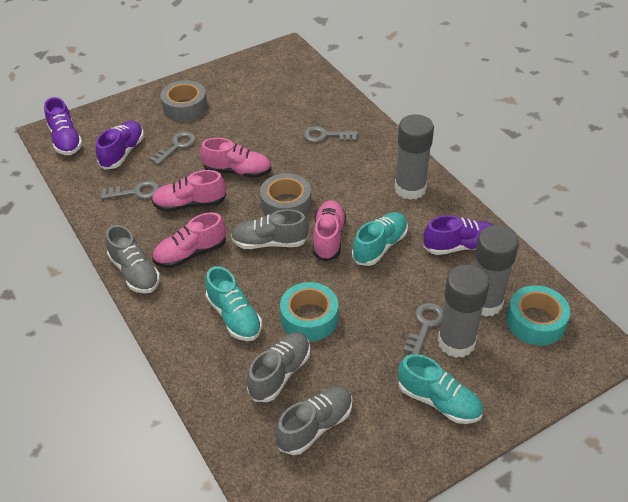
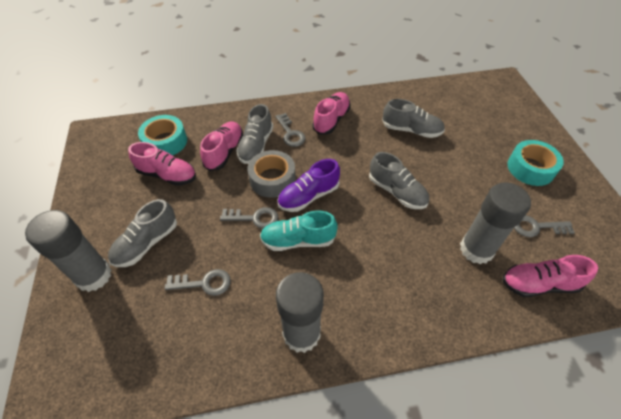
grey tape: [160,80,207,122] [260,173,311,216] = 2 -> [247,150,296,198] = 1
purple shoe: [44,97,83,155] [96,121,144,170] [423,215,493,255] = 3 -> [277,159,340,212] = 1
turquoise shoe: [205,266,262,341] [352,212,408,266] [398,354,483,424] = 3 -> [260,211,338,251] = 1

